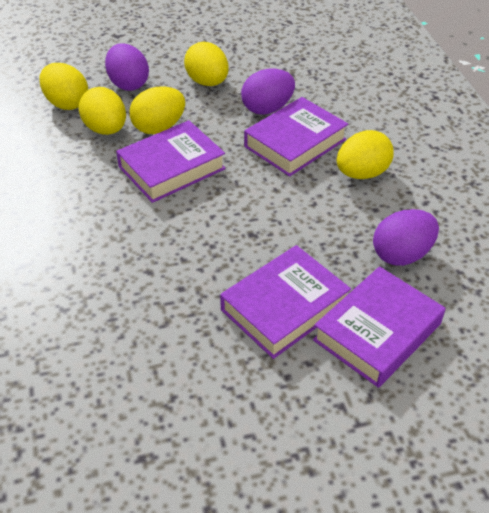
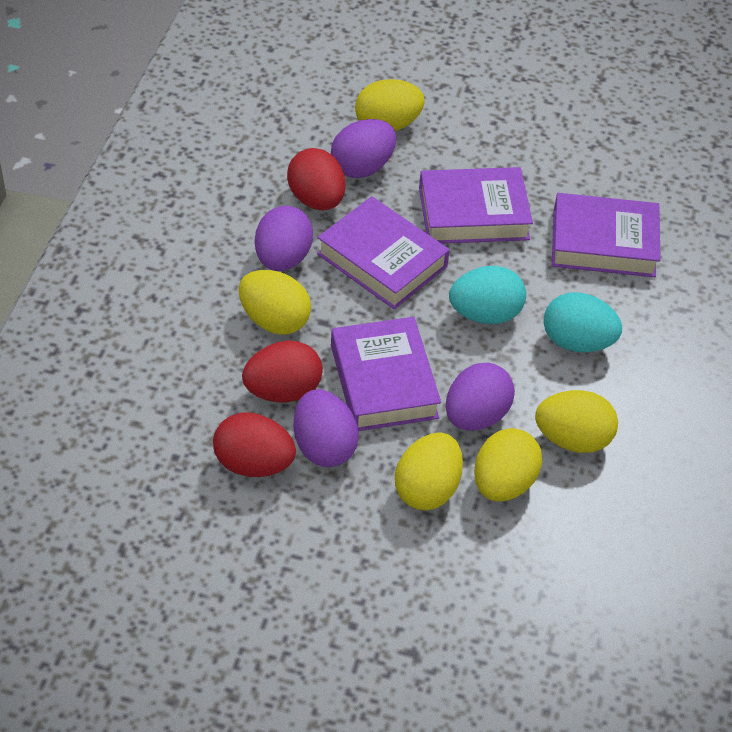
purple egg: [105,43,149,91] [241,69,295,115] [373,209,439,266] = 3 -> [255,206,313,271] [293,389,359,467] [331,119,396,178] [446,363,515,431] = 4
red egg: none = 0 -> [213,413,296,477] [242,340,323,402] [287,148,345,210] = 3
turquoise egg: none = 0 -> [449,266,526,324] [543,292,622,352] = 2

